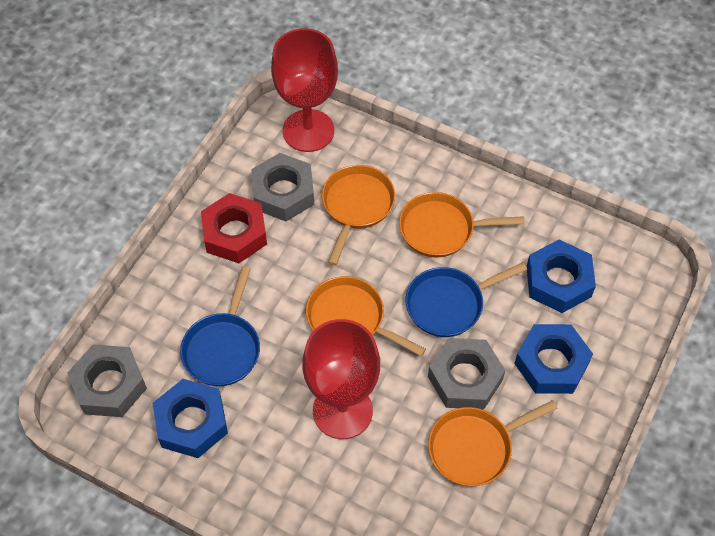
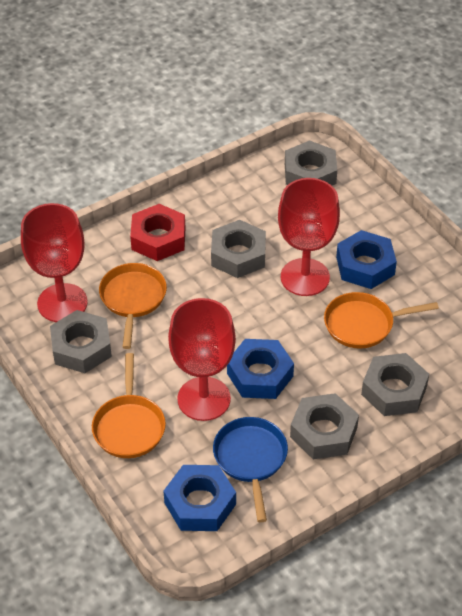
blue pan: [180,266,260,386] [405,262,527,337] = 2 -> [213,417,288,522] = 1
grey nut: [68,345,147,417] [251,153,314,221] [428,338,505,410] = 3 -> [50,310,112,373] [211,220,266,278] [285,140,337,185] [290,393,359,459] [361,353,429,416] = 5
orange pan: [306,276,426,357] [322,165,395,266] [399,192,525,258] [428,400,557,486] = 4 -> [92,353,166,458] [99,263,167,349] [324,292,439,349] = 3
red goblet: [271,28,338,152] [302,319,380,439] = 2 -> [21,203,88,322] [168,298,236,421] [278,178,340,296] = 3

